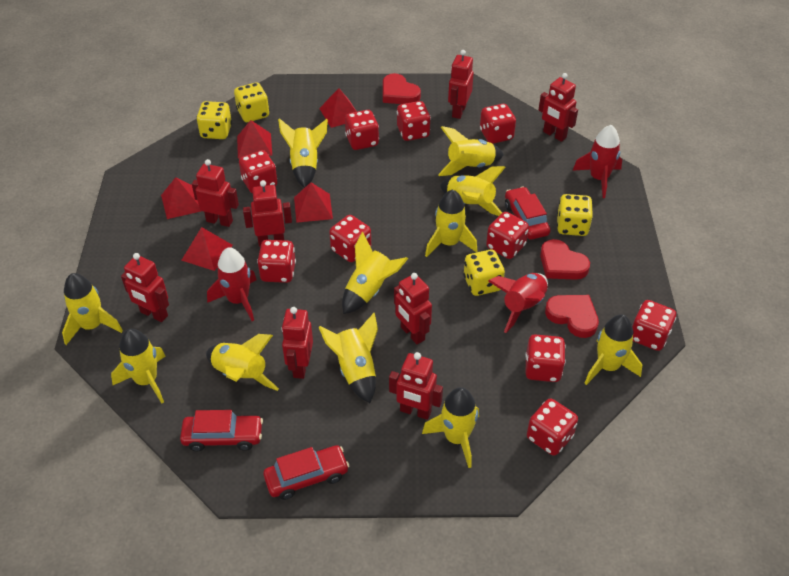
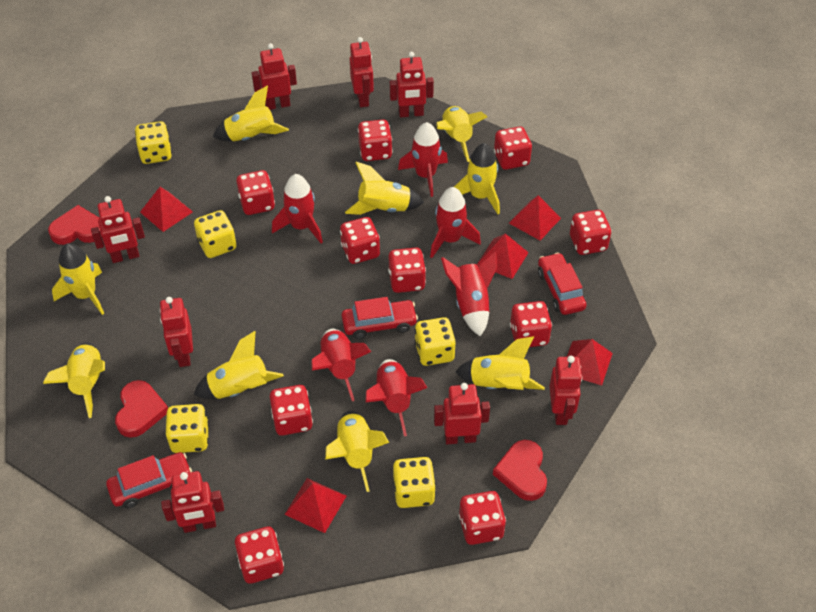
red rocket: [207,247,257,321] [488,273,548,333] [573,125,622,198] = 3 -> [272,174,323,243] [311,329,371,401] [366,359,427,436] [398,122,448,197] [430,187,481,258] [441,251,497,337] = 6
yellow dice: [196,101,232,139] [234,82,269,122] [464,250,505,296] [557,194,593,236] = 4 -> [135,121,172,164] [165,404,209,453] [194,210,237,258] [393,457,436,508] [415,317,456,366] = 5
yellow rocket: [62,273,123,345] [111,329,165,403] [206,334,279,391] [278,118,328,188] [319,313,378,403] [342,232,408,314] [422,387,479,468] [425,189,477,257] [438,126,504,176] [440,166,506,216] [585,314,642,385] = 11 -> [43,342,105,418] [52,243,104,315] [193,331,284,399] [213,86,289,142] [325,411,389,492] [345,162,424,215] [436,106,487,162] [454,143,500,214] [455,336,545,390] = 9

